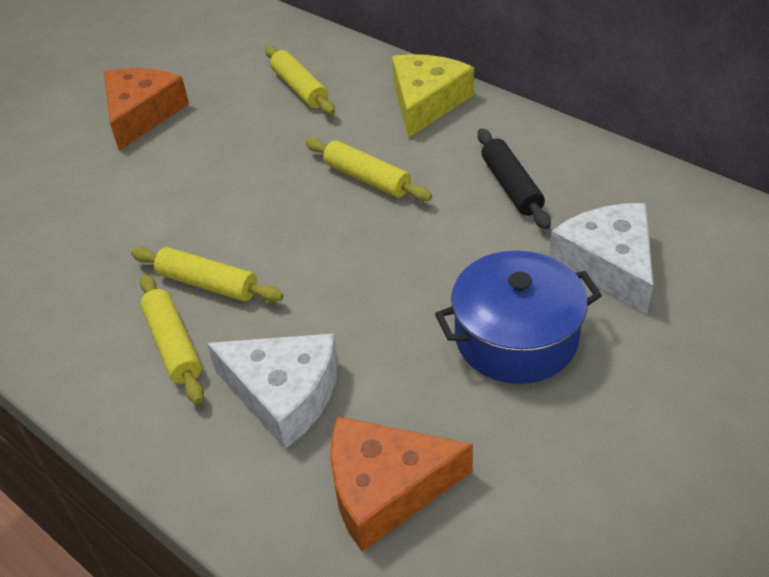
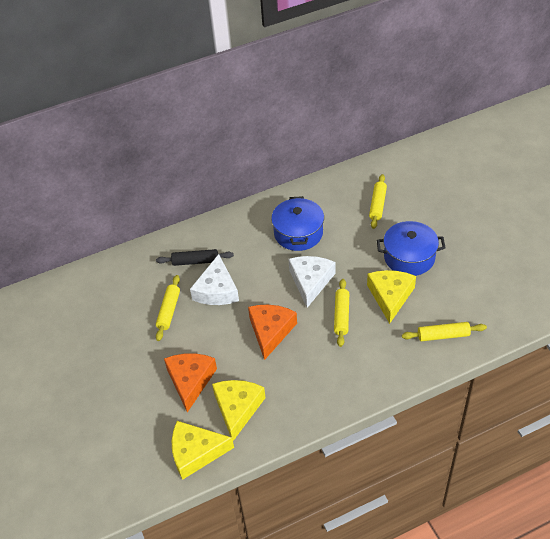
blue pot: [435,250,602,384] = 1 -> [271,196,324,251] [377,221,445,276] = 2
yellow cheese: [392,54,474,138] = 1 -> [172,421,234,480] [212,380,266,441] [367,270,416,324] = 3

